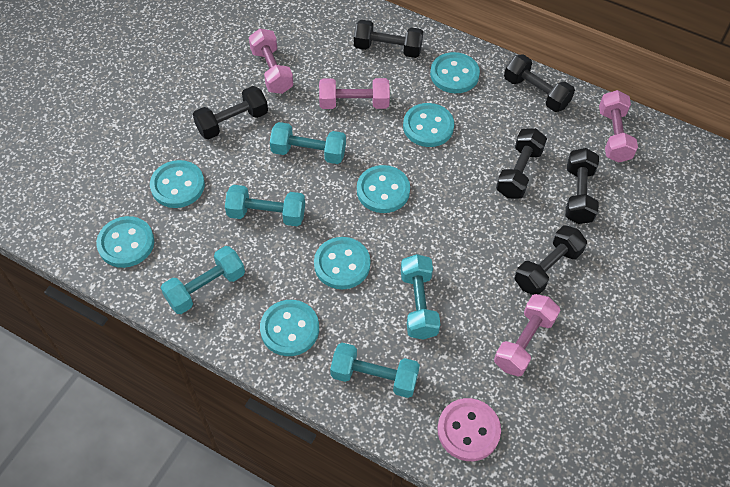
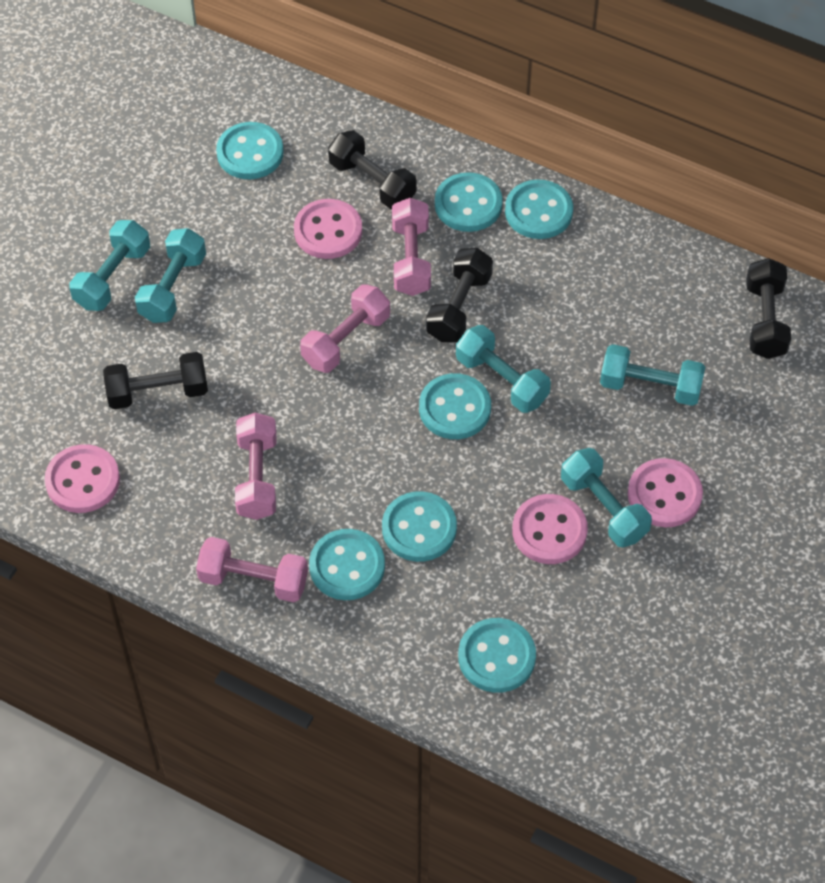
black dumbbell: [193,86,268,139] [354,20,423,58] [496,128,547,199] [504,54,575,112] [514,225,587,295] [565,148,599,224] = 6 -> [103,352,208,409] [328,130,417,209] [426,248,493,342] [746,258,791,359] = 4
pink button: [438,398,501,461] = 1 -> [45,444,120,513] [294,199,362,259] [512,494,588,564] [628,458,703,527] = 4

